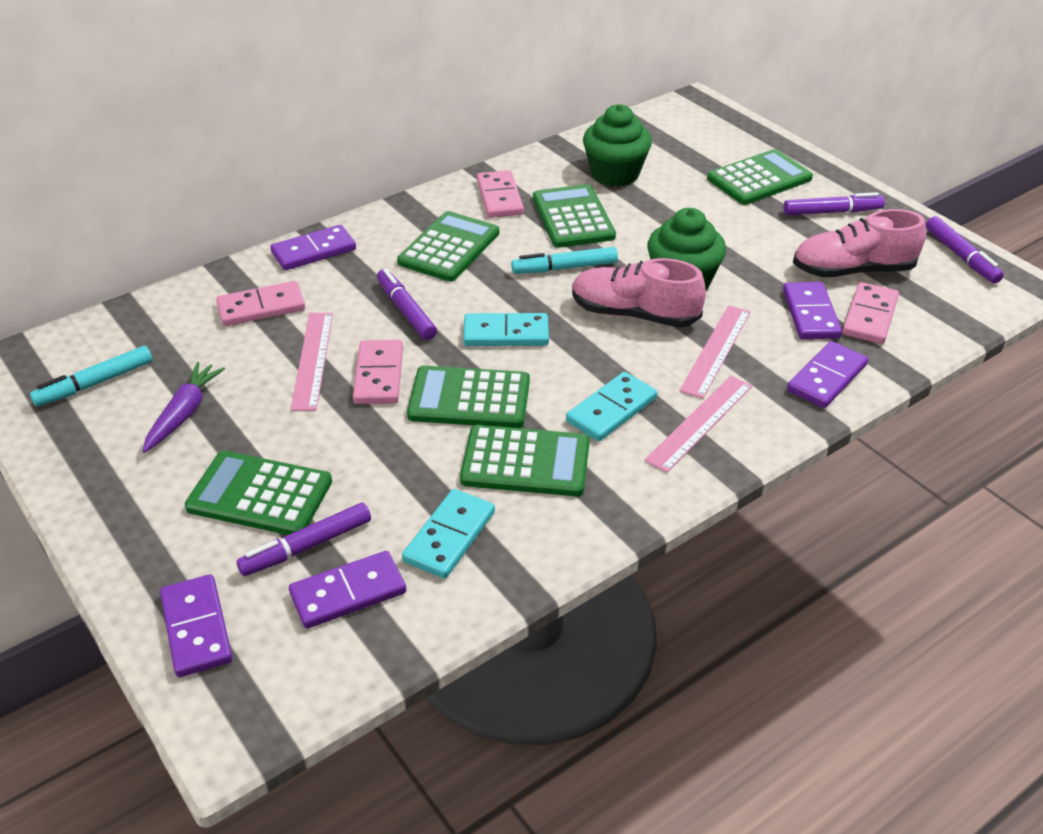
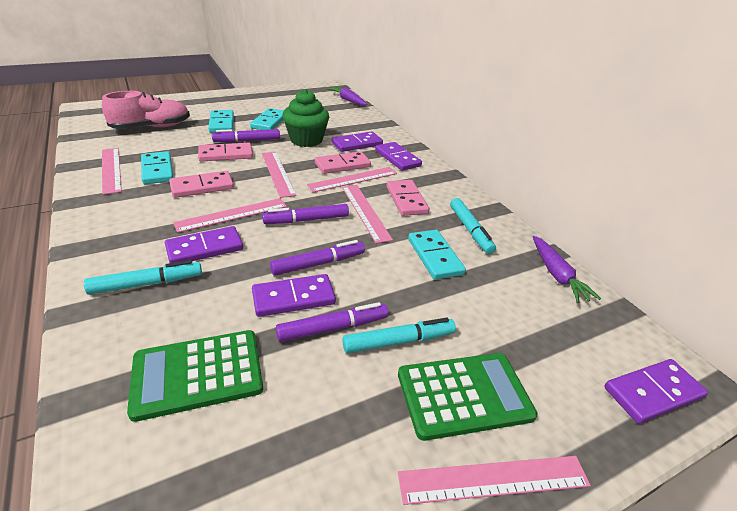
green calculator: [185,451,332,535] [397,211,499,282] [407,365,530,428] [460,425,590,496] [533,184,616,248] [707,149,813,205] = 6 -> [127,330,263,422] [398,353,538,441] = 2
green cupcake: [583,104,652,187] [647,208,726,290] = 2 -> [282,89,329,147] = 1
pink ruler: [290,313,333,411] [644,376,752,473] [679,305,751,398] = 3 -> [102,148,122,195] [173,198,287,233] [262,152,297,198] [307,167,397,192] [342,185,393,243] [398,456,591,505] = 6
pink shoe: [572,258,706,327] [793,209,926,277] = 2 -> [102,91,190,129] = 1
purple carrot: [143,362,225,453] = 1 -> [327,86,367,106] [533,236,601,303] = 2
turquoise domino: [402,489,495,579] [463,313,549,346] [566,372,657,441] = 3 -> [141,151,173,184] [208,110,234,133] [250,108,284,130] [408,230,466,280] = 4
turquoise marker: [30,346,152,407] [511,247,618,274] = 2 -> [84,260,202,295] [343,318,456,353] [450,198,496,254] = 3

